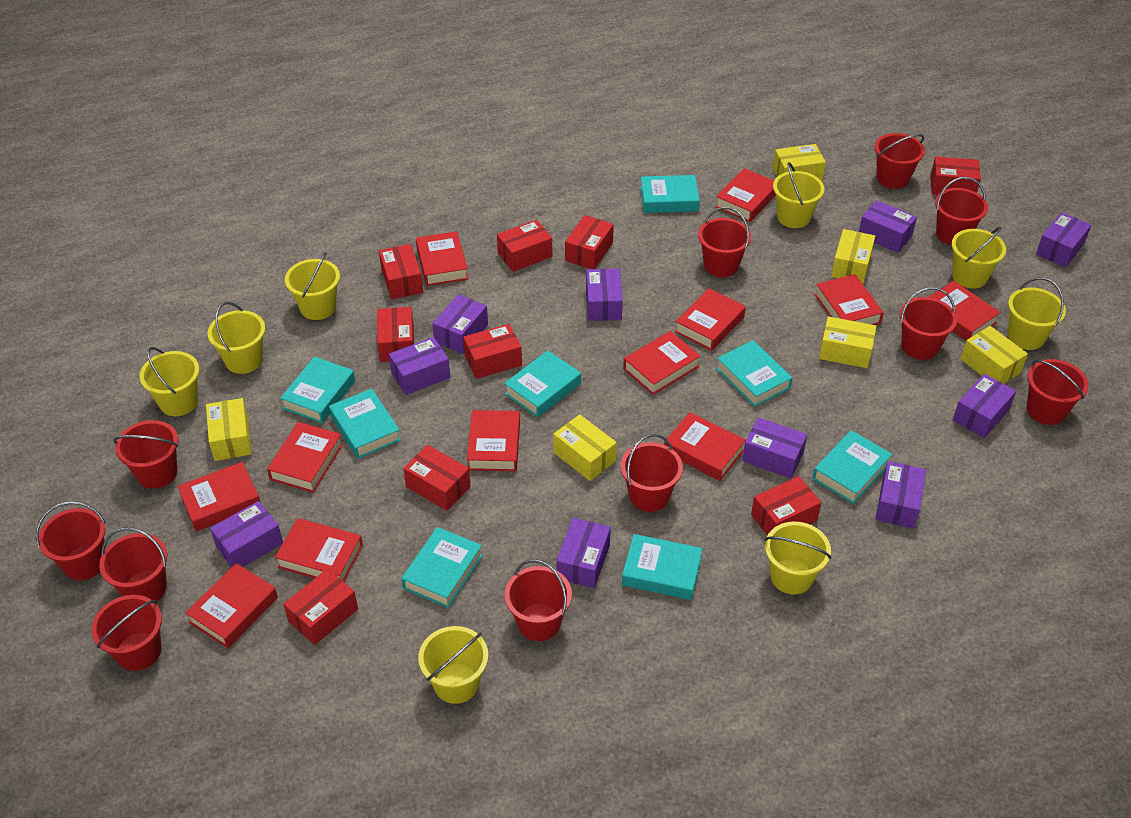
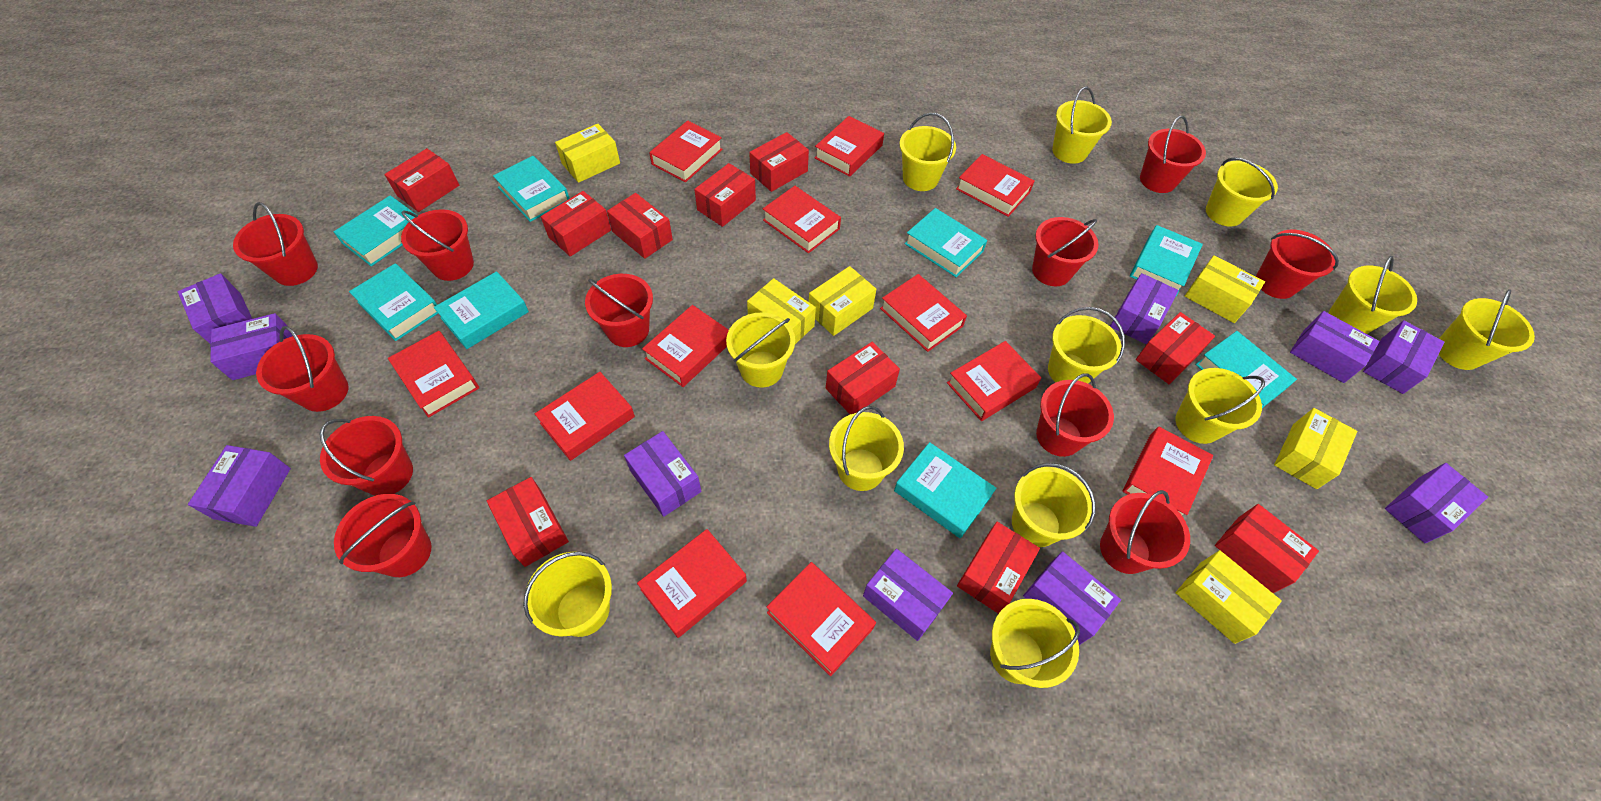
red box: [283,569,358,645] [377,307,414,362] [379,244,423,299] [403,445,471,511] [463,324,522,379] [497,220,552,272] [565,215,614,269] [751,476,821,536] [930,156,981,195] = 9 -> [384,148,459,212] [487,477,569,567] [541,191,611,257] [607,193,673,259] [694,163,756,227] [749,132,809,192] [826,342,900,414] [957,522,1040,614] [1136,312,1215,384] [1215,504,1319,593] = 10
yellow bucket: [139,347,199,416] [207,302,265,374] [285,252,340,320] [418,626,488,704] [765,522,831,594] [773,162,825,228] [952,227,1006,289] [1008,277,1066,350] = 8 -> [523,552,612,637] [726,313,795,388] [829,406,904,491] [899,113,956,191] [990,599,1080,688] [1012,463,1096,547] [1048,307,1125,383] [1052,87,1112,164] [1175,368,1265,444] [1206,157,1278,226] [1329,256,1417,334] [1439,289,1535,370] = 12

